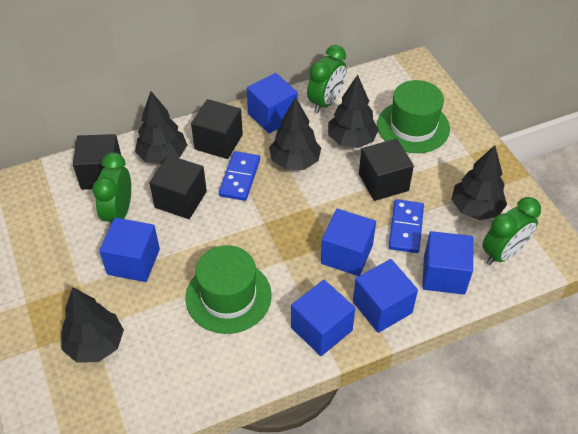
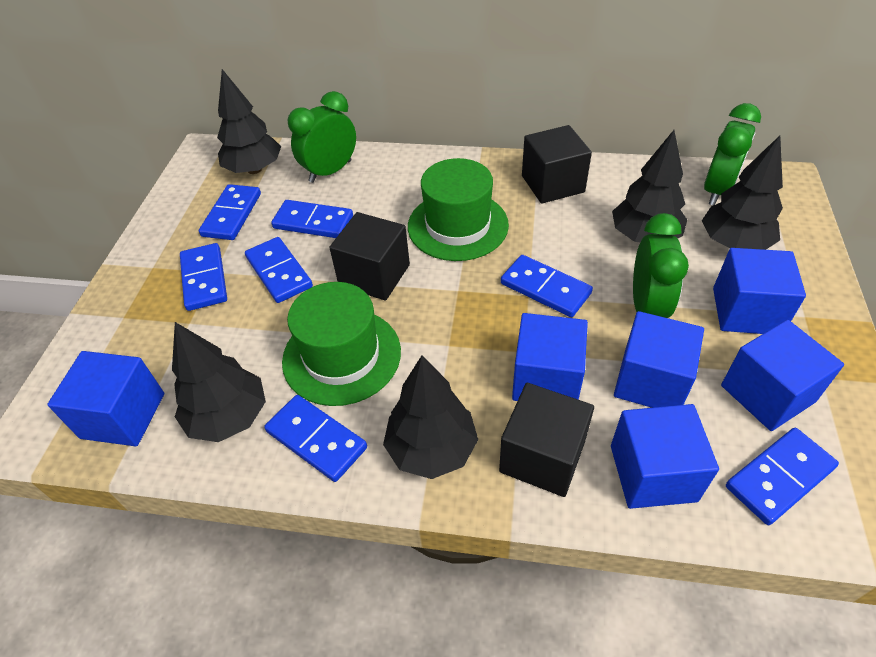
black cube: [73,134,121,190] [149,155,207,219] [191,99,243,159] [359,139,414,201] = 4 -> [329,212,410,300] [499,383,594,497] [522,125,592,204] = 3
blue domino: [219,151,260,201] [389,199,424,253] = 2 -> [180,243,227,311] [199,184,261,240] [245,237,313,303] [264,395,367,482] [271,200,353,238] [501,255,593,317] [726,428,839,525] = 7

